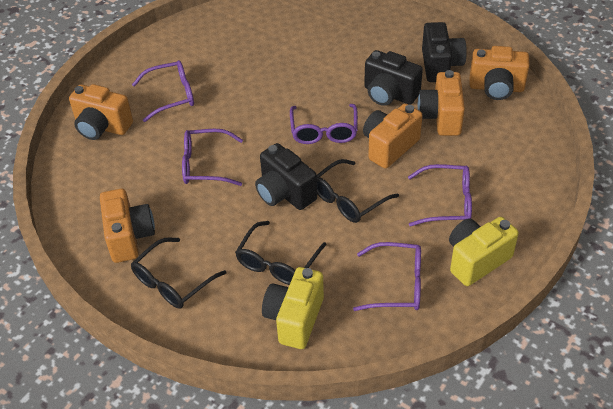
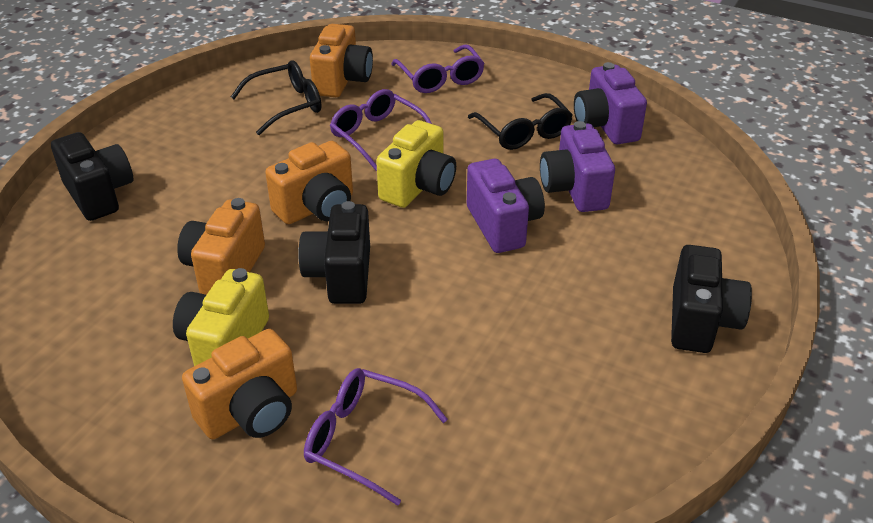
black glasses: [131,238,226,308] [235,221,327,285] [317,159,399,223] = 3 -> [231,60,321,135] [468,93,573,150] = 2
orange camera: [69,84,133,140] [100,188,155,263] [363,104,423,169] [418,70,465,136] [469,46,530,100] = 5 -> [177,198,265,295] [182,329,297,439] [265,141,353,224] [310,24,373,97] = 4
purple camera: none = 0 -> [467,159,545,253] [540,121,615,212] [574,62,647,144] = 3
purple glasses: [132,60,194,122] [182,129,243,186] [290,104,358,144] [353,242,421,311] [408,164,472,227] = 5 -> [304,368,448,506] [330,89,432,171] [391,44,485,93] = 3

